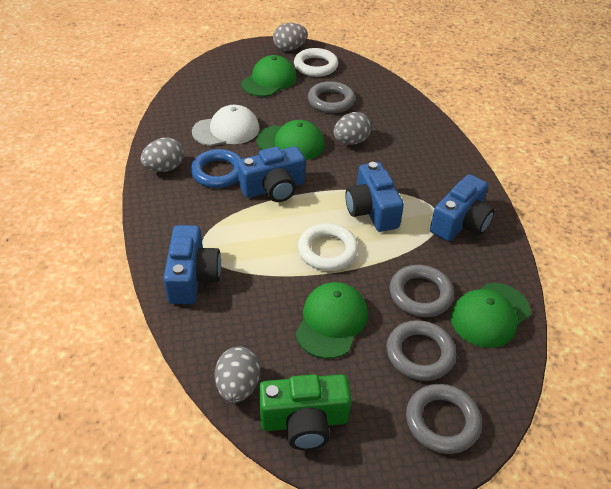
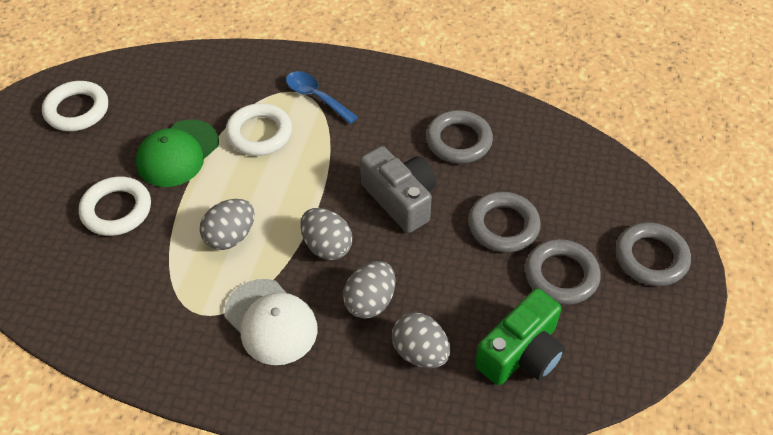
blue camera: [163,225,221,304] [238,146,305,202] [345,162,404,232] [430,174,495,241] = 4 -> none = 0
blue ring: [191,149,242,188] = 1 -> none = 0
blue spoon: none = 0 -> [286,71,358,124] = 1
green cap: [241,55,297,97] [256,120,325,160] [295,282,368,359] [451,283,530,348] = 4 -> [136,119,219,187] = 1
grey camera: none = 0 -> [360,146,436,233] = 1
white ring: [294,48,338,77] [298,223,358,271] = 2 -> [42,81,108,131] [79,177,151,236] [225,103,292,156] = 3

